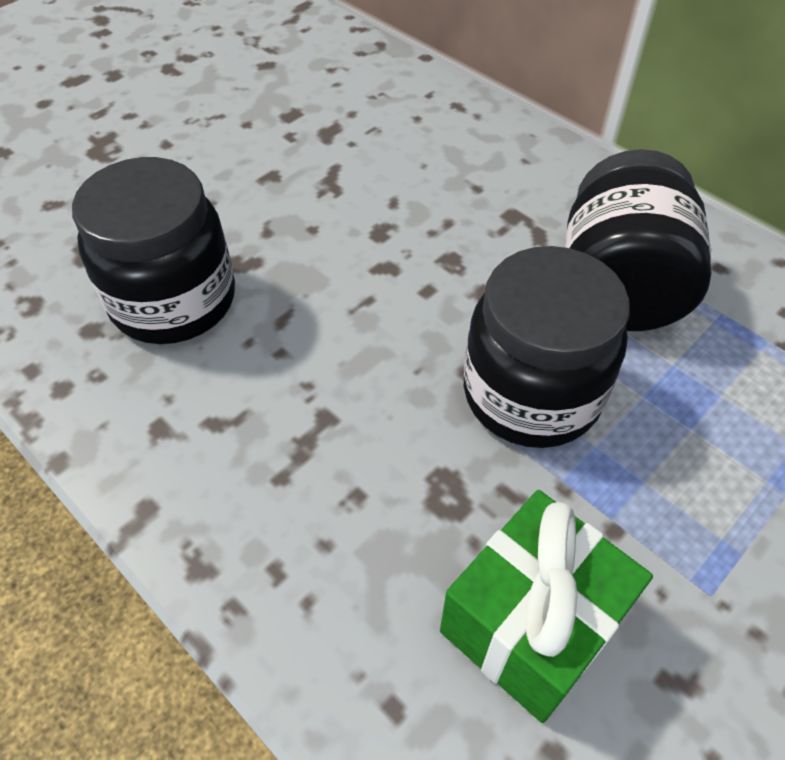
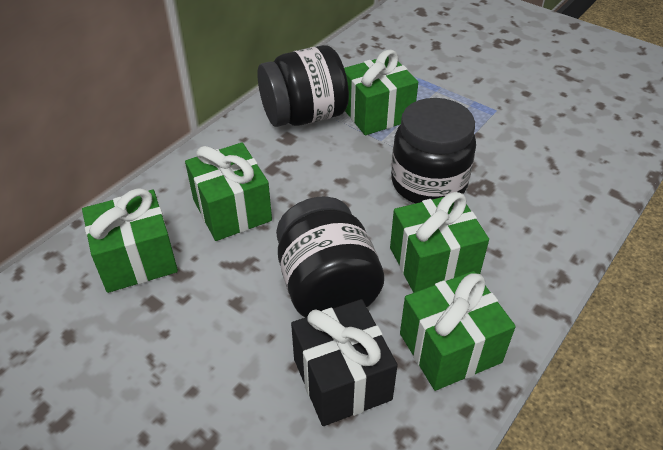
black gift: none = 0 -> [291,299,398,426] = 1
green gift: [440,490,653,723] = 1 -> [82,188,178,293] [185,142,272,241] [344,50,418,135] [390,192,489,293] [400,271,516,391] = 5

